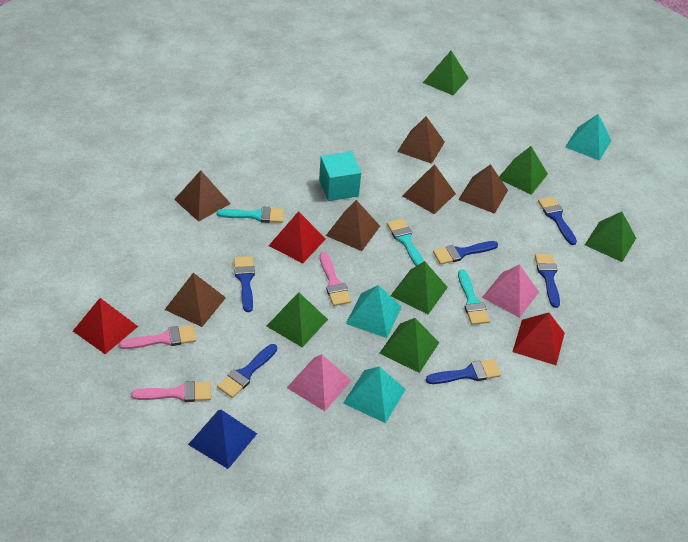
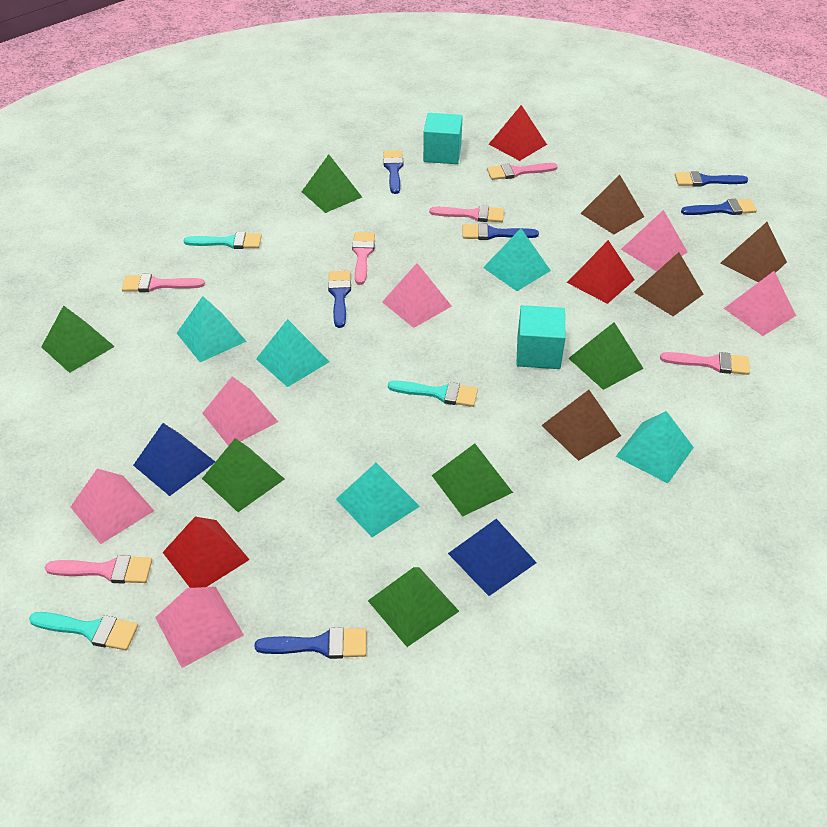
blue pyramid: [188,410,257,469] = 1 -> [133,423,215,496] [448,519,537,596] = 2
brown pyramid: [164,273,226,327] [174,170,231,222] [326,200,380,251] [397,116,445,164] [403,164,456,214] [458,164,508,214] = 6 -> [541,390,621,461] [580,175,644,234] [634,252,703,316] [721,222,787,282] = 4
pink brush: [119,325,196,349] [131,381,211,402] [320,252,351,306] = 3 -> [45,555,152,584] [122,274,205,292] [352,232,375,285] [429,205,504,222] [487,163,558,180] [660,352,750,375] = 6
pink pyramid: [287,354,352,411] [482,264,539,318] = 2 -> [70,469,154,544] [155,587,244,668] [202,376,278,446] [382,263,452,328] [621,210,687,271] [723,271,796,336] = 6
turquoise cube: [319,151,361,201] = 1 -> [423,113,463,164] [516,305,565,369] = 2
turquoise pyramid: [343,367,406,423] [346,285,402,338] [565,114,612,161] = 3 -> [177,296,246,362] [256,319,330,387] [336,463,420,537] [483,228,551,291] [616,411,694,483] = 5

